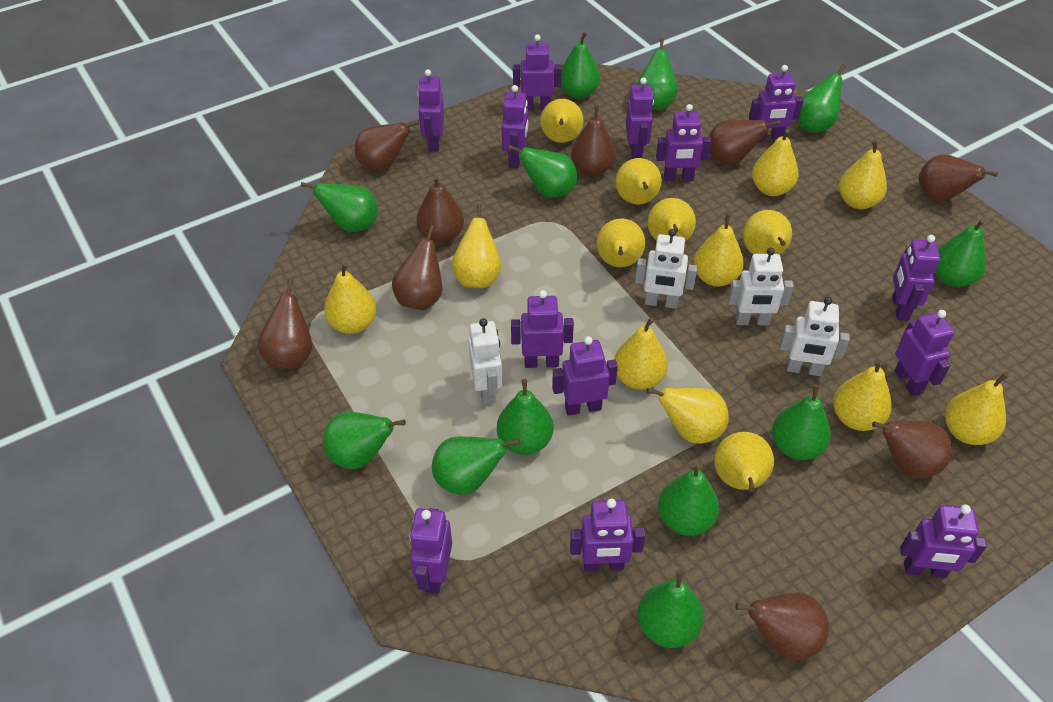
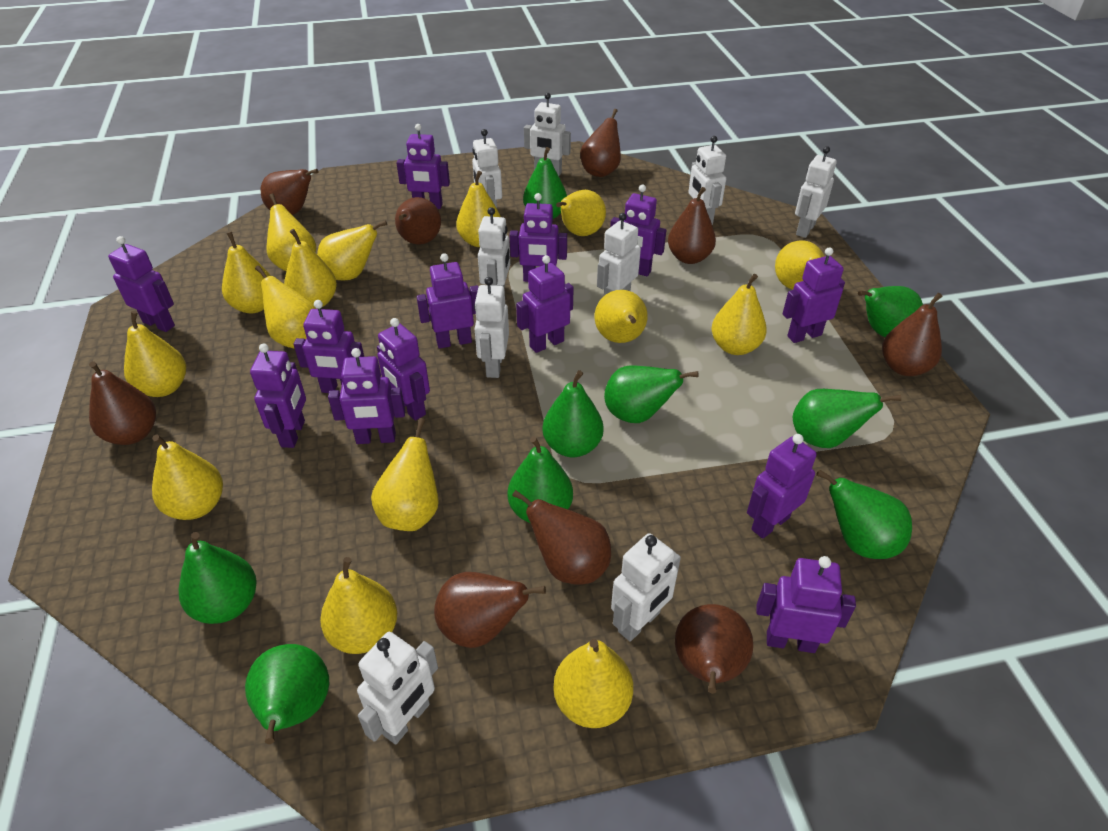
green pear: [301,182,378,232] [323,412,406,469] [432,436,520,495] [497,379,553,455] [508,145,577,198] [561,32,600,99] [637,38,678,110] [638,570,704,648] [658,462,719,536] [772,384,831,460] [797,64,846,133] [935,219,986,287] = 12 -> [179,532,257,624] [245,644,329,744] [507,436,573,523] [523,147,567,219] [543,370,604,457] [604,365,699,423] [793,389,901,448] [816,469,912,559] [858,286,923,337] = 9
white robot: [468,318,502,405] [635,229,697,309] [728,248,794,325] [780,297,850,376] = 4 -> [357,632,438,745] [472,129,502,208] [474,277,509,378] [478,207,510,287] [524,93,571,176] [597,213,641,296] [611,533,681,642] [688,136,726,225] [795,146,837,238] = 9

